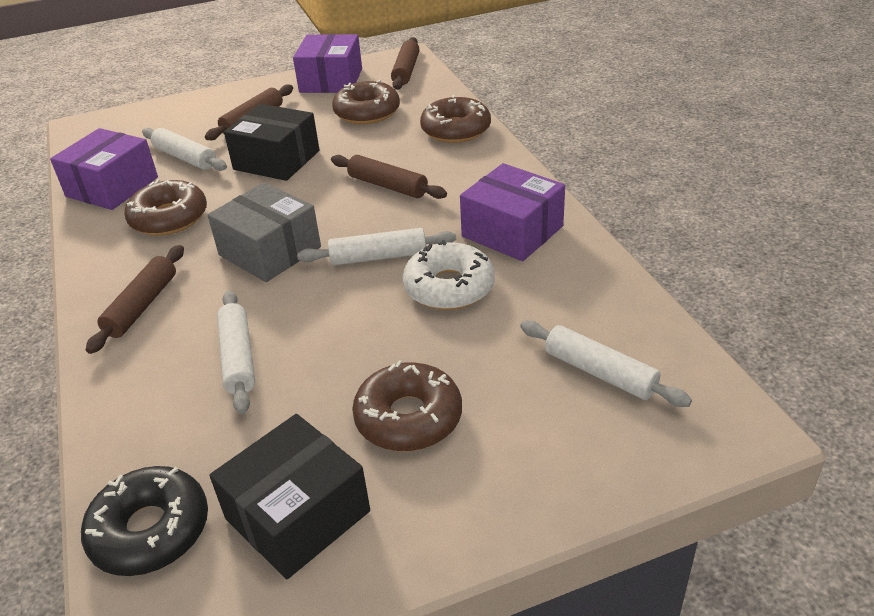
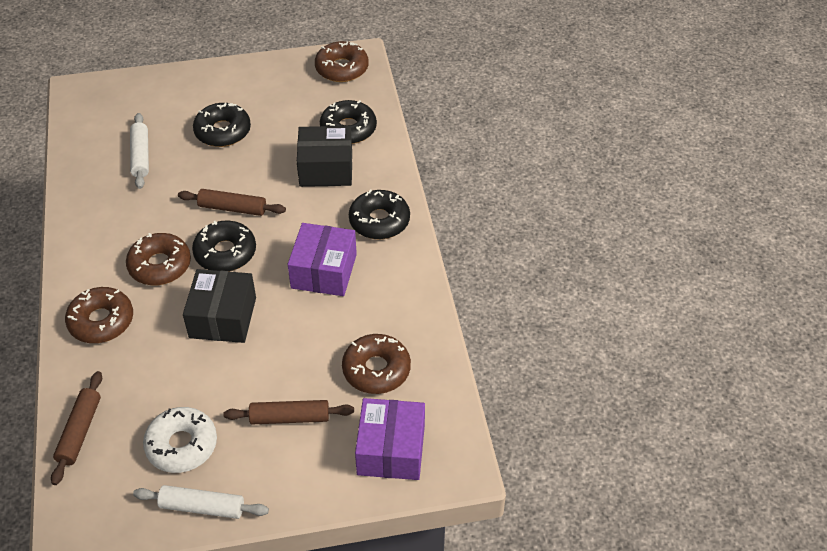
black donut: [81,466,208,576] = 1 -> [192,221,256,272] [193,103,251,147] [320,100,377,144] [349,189,410,239] = 4
brown rolling pin: [86,245,184,354] [205,85,293,140] [331,155,447,199] [391,37,419,90] = 4 -> [51,371,102,485] [178,189,286,216] [223,400,354,424] = 3
grey box: [208,182,321,282] = 1 -> none = 0
purple box: [50,128,158,210] [293,34,362,93] [460,163,565,261] = 3 -> [288,223,357,296] [355,398,425,480] = 2
white rolling pin: [142,128,227,171] [217,290,255,414] [297,228,456,265] [520,321,692,407] = 4 -> [130,113,149,189] [133,485,269,519] = 2

